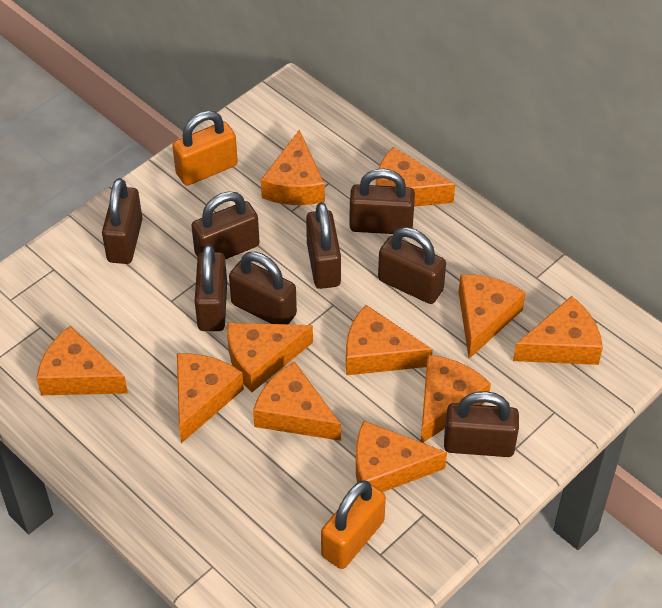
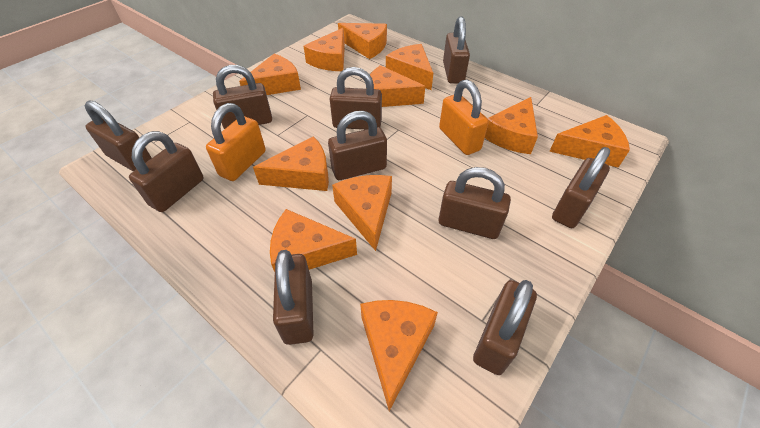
brown padlock: [102,178,143,264] [191,191,259,259] [195,244,227,331] [229,252,297,324] [306,202,341,289] [349,169,415,234] [378,227,446,304] [444,391,519,457] = 8 -> [85,100,152,171] [129,131,204,212] [213,65,272,129] [273,250,314,345] [328,111,387,180] [330,67,382,130] [439,167,511,239] [443,16,470,84] [473,280,537,375] [552,147,610,228] = 10

